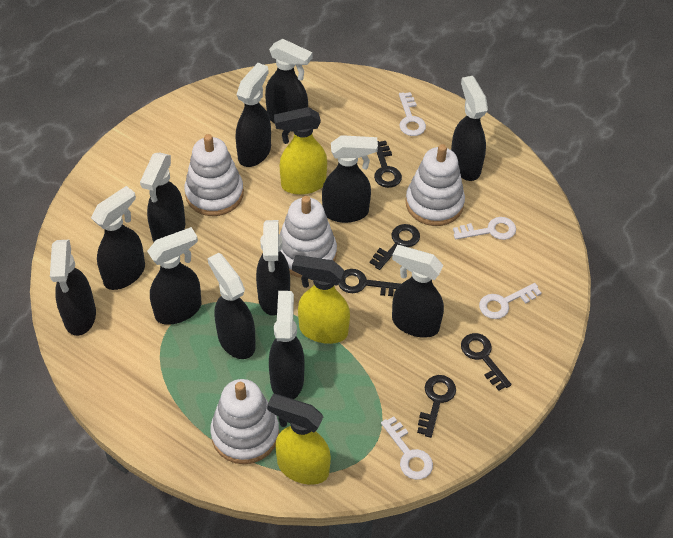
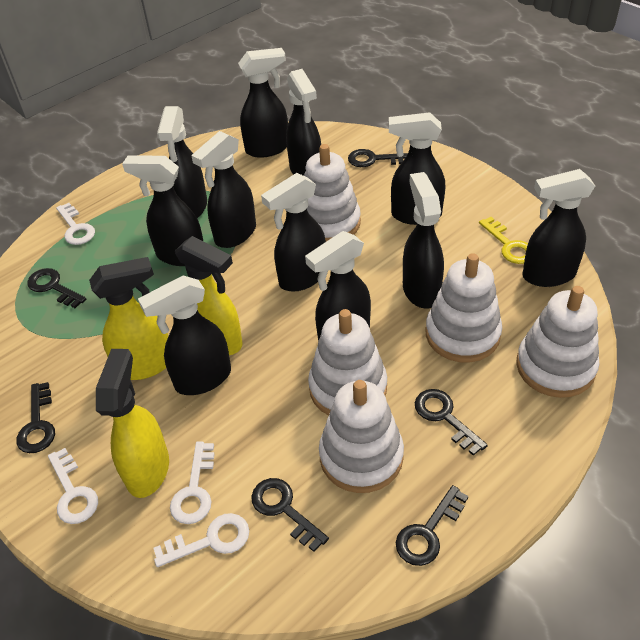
black key: [338,269,400,296] [370,224,420,270] [374,141,402,188] [417,375,456,438] [461,333,512,391] = 5 -> [16,382,55,453] [27,268,87,308] [251,478,329,552] [348,149,408,167] [396,485,468,566] [415,389,488,456] = 6
black spray bottle: [50,239,96,336] [91,186,145,290] [140,153,185,242] [147,227,201,325] [208,253,256,359] [236,63,271,167] [256,220,290,316] [265,39,313,124] [269,291,305,399] [322,135,378,223] [392,245,444,338] [451,76,488,181] = 12 -> [122,155,203,266] [138,275,231,395] [157,106,207,218] [191,131,256,248] [238,48,288,158] [261,173,326,292] [286,69,321,176] [305,231,371,341] [389,112,445,225] [403,172,444,309] [522,169,595,287] = 11
white stacking toy: [184,134,244,216] [210,379,279,464] [280,196,337,278] [405,144,465,226] = 4 -> [304,144,361,242] [308,309,387,416] [319,380,404,493] [425,253,502,362] [516,286,599,398] = 5
yellow key: none = 0 -> [479,217,528,264] = 1

